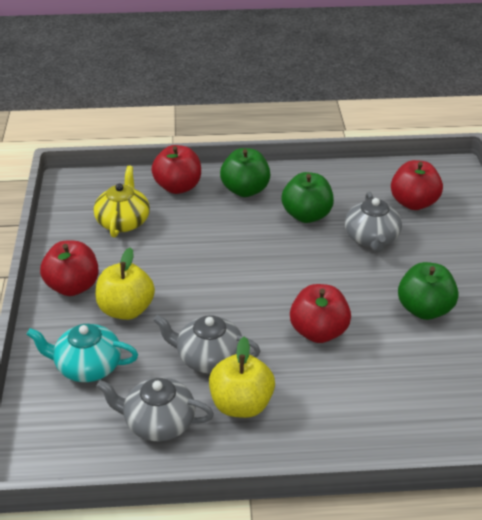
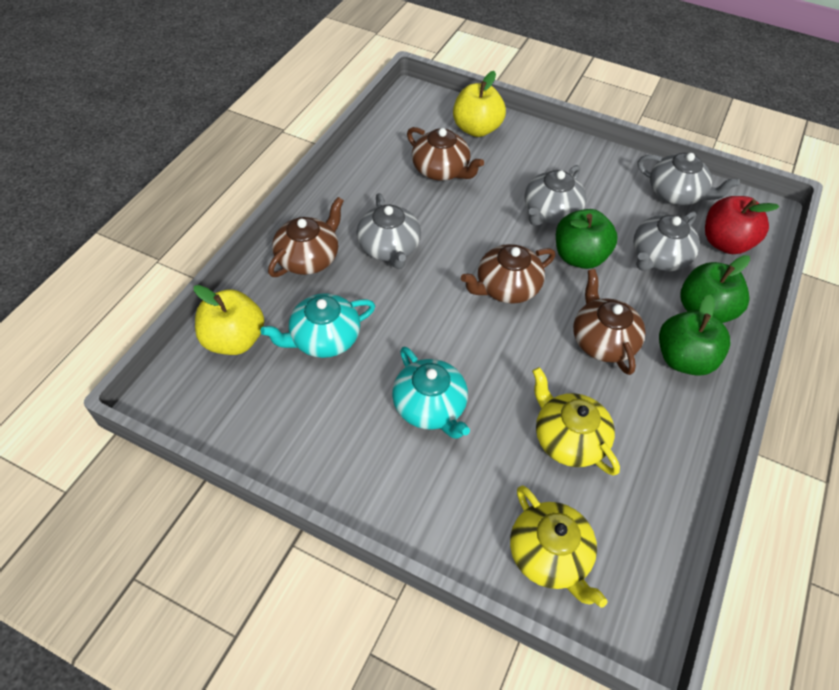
brown teapot: none = 0 -> [268,197,344,277] [407,127,484,181] [461,244,555,304] [573,269,646,375] = 4
grey teapot: [96,377,214,441] [153,315,260,373] [345,191,402,252] = 3 -> [357,193,421,269] [525,165,587,226] [633,211,700,271] [638,153,740,205] = 4
red apple: [40,241,99,296] [151,145,201,194] [290,284,351,343] [391,160,443,210] = 4 -> [705,196,779,254] = 1
turquoise teapot: [26,324,138,382] = 1 -> [260,293,375,358] [392,347,470,439] = 2
yellow teapot: [94,166,150,238] = 1 -> [510,485,607,608] [532,367,620,475] = 2

